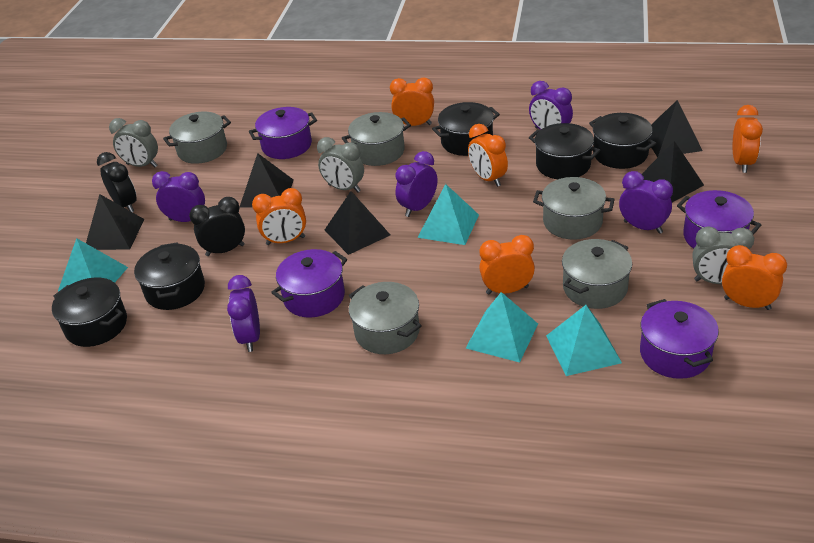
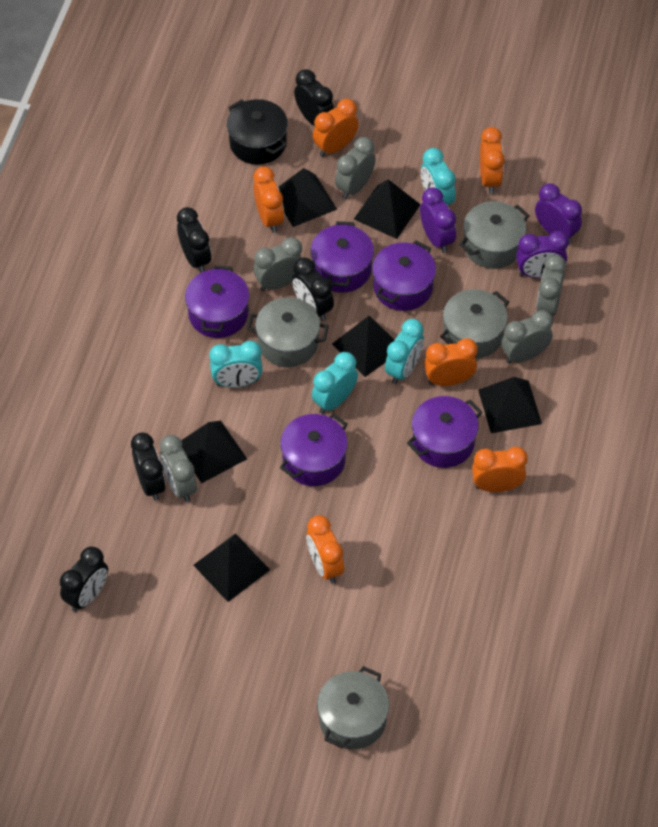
black clock: [97,152,137,212] [189,197,245,256] = 2 -> [60,547,108,612] [131,433,166,501] [177,207,211,273] [292,258,334,321] [294,69,334,126] = 5
black pot: [52,277,127,347] [134,242,205,310] [432,102,500,156] [529,123,600,179] [589,113,657,169] = 5 -> [227,99,288,165] = 1
black pyramid: [86,194,144,250] [239,153,294,208] [325,191,390,255] [642,141,704,202] [650,100,703,158] = 5 -> [181,420,247,483] [193,533,270,602] [278,168,337,227] [332,316,394,377] [354,179,421,239] [478,377,542,433] = 6
grey clock: [109,118,158,167] [317,137,364,193] [692,227,754,284] = 3 -> [160,435,197,502] [254,237,302,291] [335,137,376,200] [501,310,553,364] [536,254,566,316] = 5
grey pot: [163,112,231,164] [342,112,411,166] [349,282,422,354] [533,177,615,240] [562,239,632,309] = 5 -> [247,297,329,367] [317,666,389,749] [440,289,509,359] [459,201,529,269] = 4
purple clock: [152,171,205,222] [227,275,260,352] [395,151,437,217] [529,81,573,130] [619,171,673,234] = 5 -> [420,187,456,253] [516,231,569,278] [535,184,582,244] = 3
purple pot: [249,107,317,159] [271,249,347,318] [640,299,719,379] [677,190,761,249] = 4 -> [185,265,249,338] [280,413,348,486] [310,221,374,293] [372,241,436,311] [407,396,482,468] = 5
turquoise clock: none = 0 -> [209,341,263,388] [311,352,358,414] [385,319,424,384] [421,148,456,205] = 4
turquoise pyramid: [58,238,128,291] [417,184,479,245] [466,292,538,363] [546,305,622,376] = 4 -> none = 0

